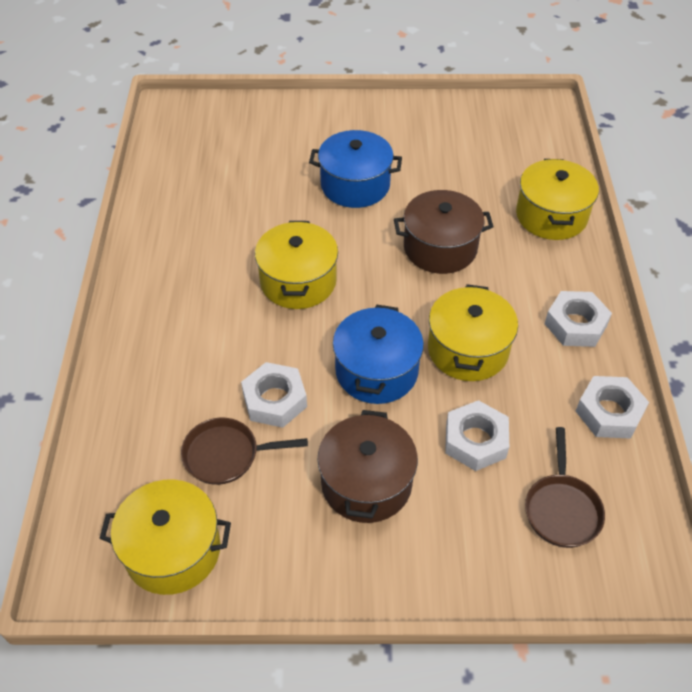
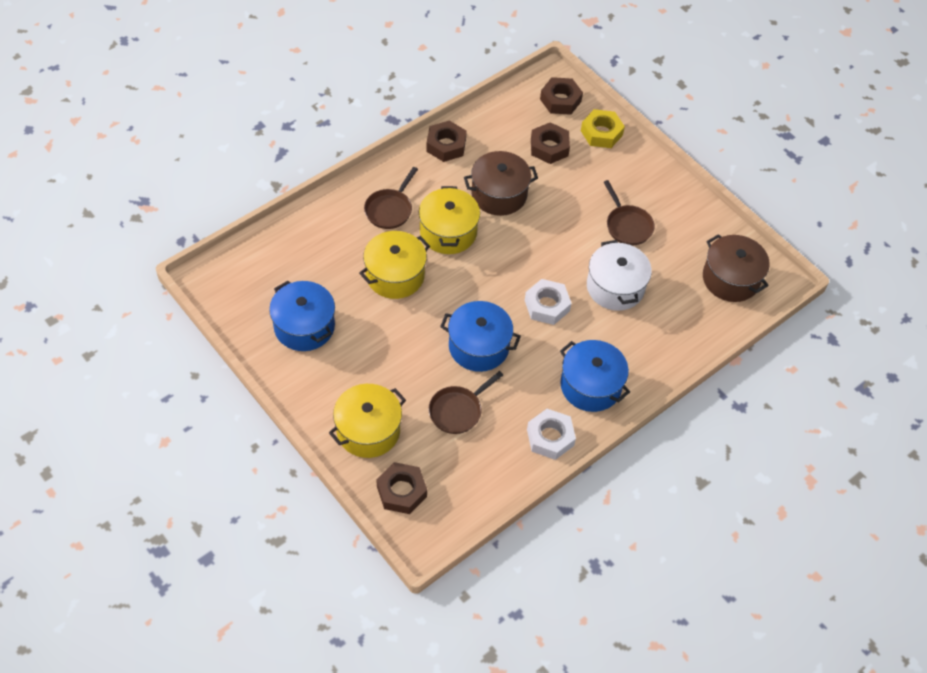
blue pot: [309,130,402,208] [333,305,424,404] = 2 -> [269,281,335,351] [440,301,521,372] [560,340,630,412] = 3
brown nut: none = 0 -> [376,462,427,514] [426,120,467,162] [531,122,570,164] [540,77,583,115] = 4
brown pan: [181,418,308,485] [525,427,605,548] = 2 -> [364,167,418,229] [428,371,503,434] [604,180,655,246] = 3
white nut: [241,362,307,428] [445,400,509,471] [545,291,612,347] [575,376,649,439] = 4 -> [525,279,572,325] [527,409,576,460] = 2
white pot: none = 0 -> [587,240,652,311] = 1
yellow nut: none = 0 -> [581,109,625,148] = 1
yellow pot: [99,479,231,595] [255,221,338,309] [428,284,518,381] [516,159,599,240] = 4 -> [329,384,406,458] [359,231,430,299] [419,186,480,254] = 3

